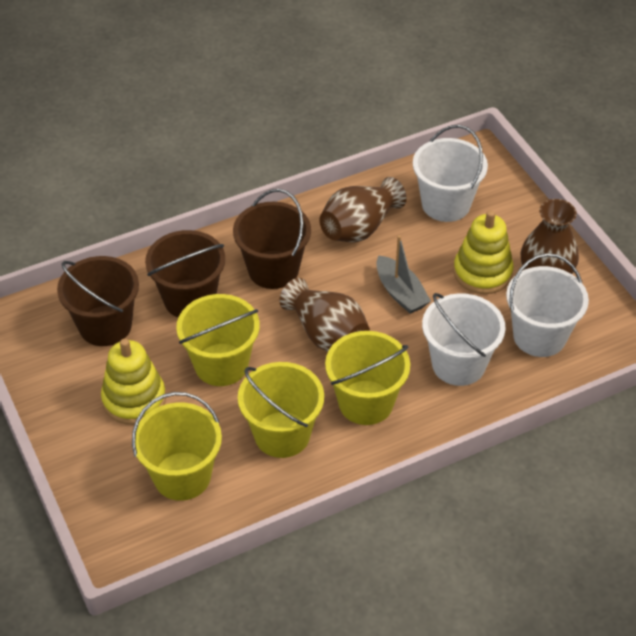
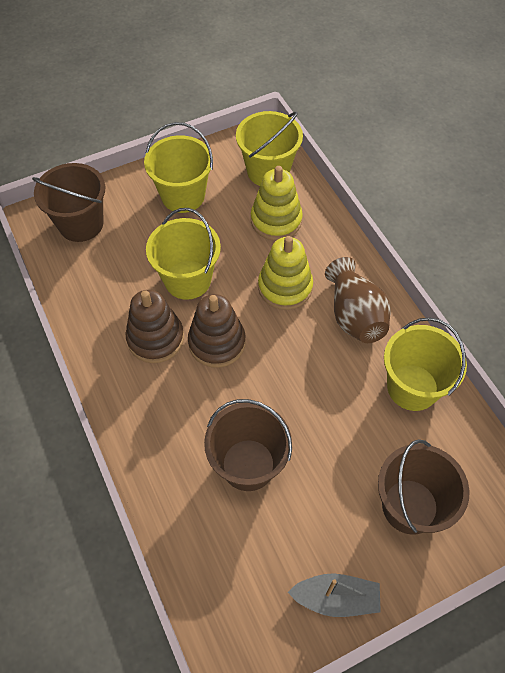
brown stacking toy: none = 0 -> [126,290,184,363] [188,294,246,368] = 2
brown vase: [279,278,370,352] [320,177,407,242] [521,199,579,274] = 3 -> [325,257,390,343] = 1
white bucket: [413,125,488,222] [422,293,506,386] [506,253,589,357] = 3 -> none = 0

